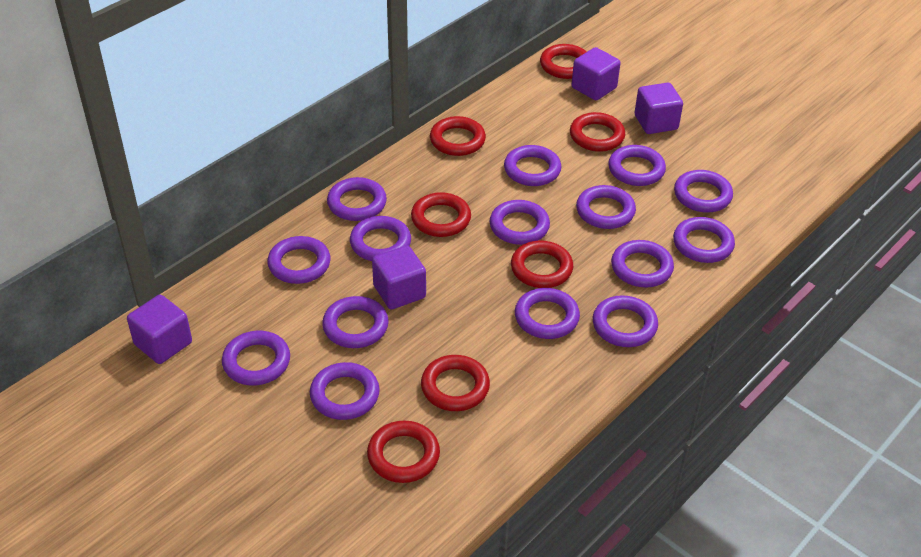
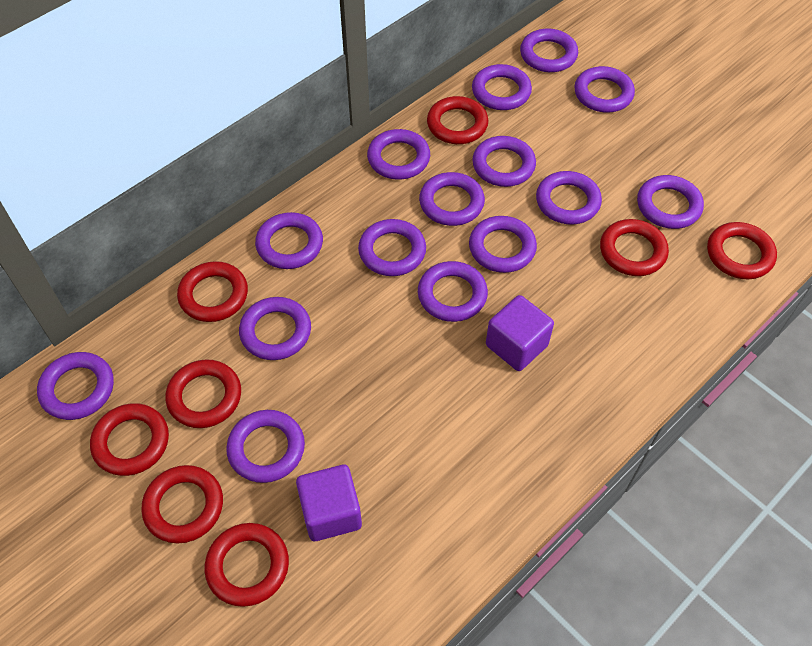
purple cube: [127,295,192,364] [372,245,426,310] [571,47,621,100] [634,83,683,134] = 4 -> [296,465,362,541] [486,295,554,371] = 2
red ring: [367,421,440,483] [411,192,471,237] [421,355,490,411] [430,116,486,156] [511,241,573,288] [540,44,587,79] [570,112,625,152] = 7 -> [90,403,169,476] [141,465,223,543] [165,359,241,428] [177,261,248,322] [204,523,289,607] [427,96,488,144] [600,219,669,276] [707,222,777,279] = 8

